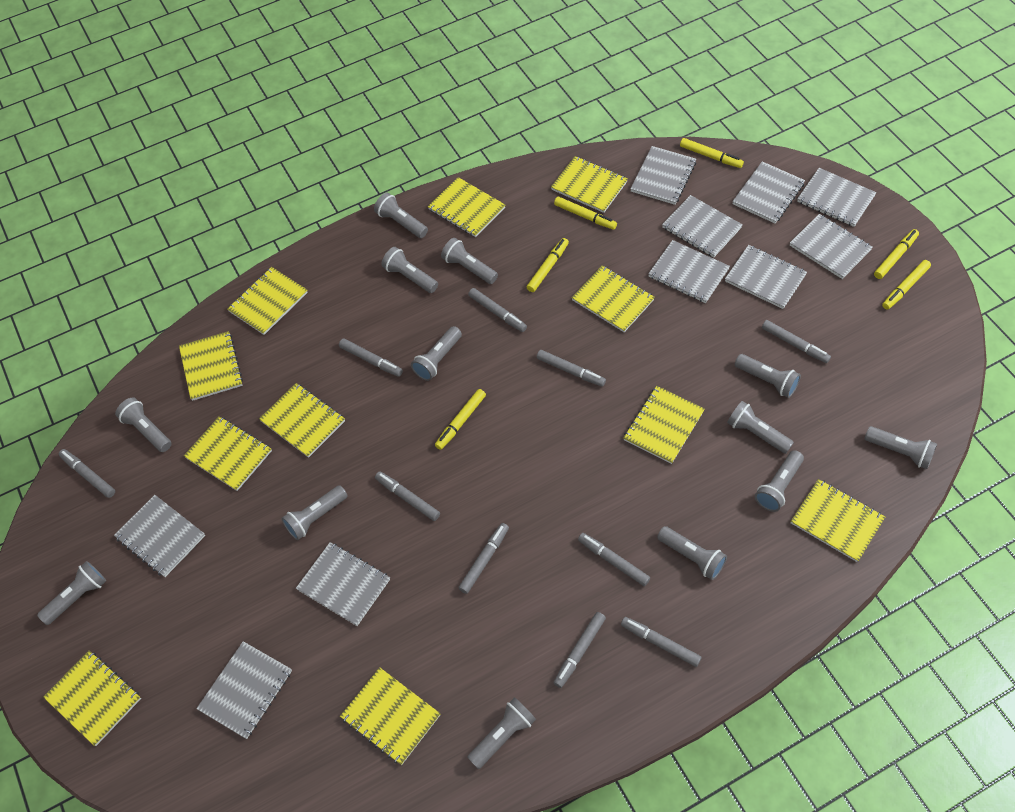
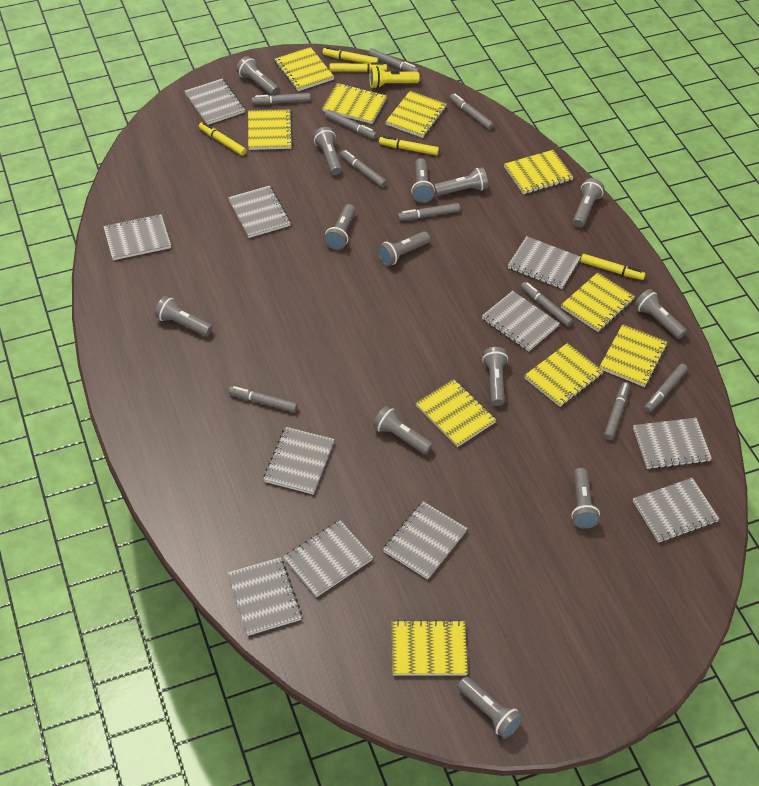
grey notebook: [114,495,205,577] [196,641,292,739] [296,542,390,626] [630,146,696,205] [648,240,730,303] [662,195,743,257] [725,245,807,309] [732,161,805,223] [790,214,873,279] [797,168,876,227] = 10 -> [103,214,171,260] [185,79,245,125] [227,557,302,636] [228,185,291,238] [263,427,335,494] [284,520,373,597] [383,502,468,579] [482,291,560,352] [508,236,581,289] [633,418,712,469] [633,478,719,543] = 11
yellow flashlight: none = 0 -> [369,66,420,89] = 1
yellow marker: [435,389,486,450] [527,238,569,292] [554,196,617,230] [680,138,744,168] [874,229,919,279] [882,260,931,310] = 6 -> [199,122,247,156] [322,47,379,64] [329,63,387,72] [379,136,439,155] [581,254,645,280] = 5
yellow notebook: [43,651,141,746] [179,331,243,401] [183,416,272,491] [227,267,308,335] [259,383,345,458] [340,667,441,765] [428,177,505,237] [551,156,628,213] [572,265,655,332] [623,386,705,464] [791,479,885,562] = 11 -> [248,109,293,150] [274,47,334,91] [322,83,387,124] [385,91,447,138] [392,620,468,675] [416,379,496,447] [504,150,574,194] [524,343,604,407] [561,272,635,332] [599,324,668,387] = 10

